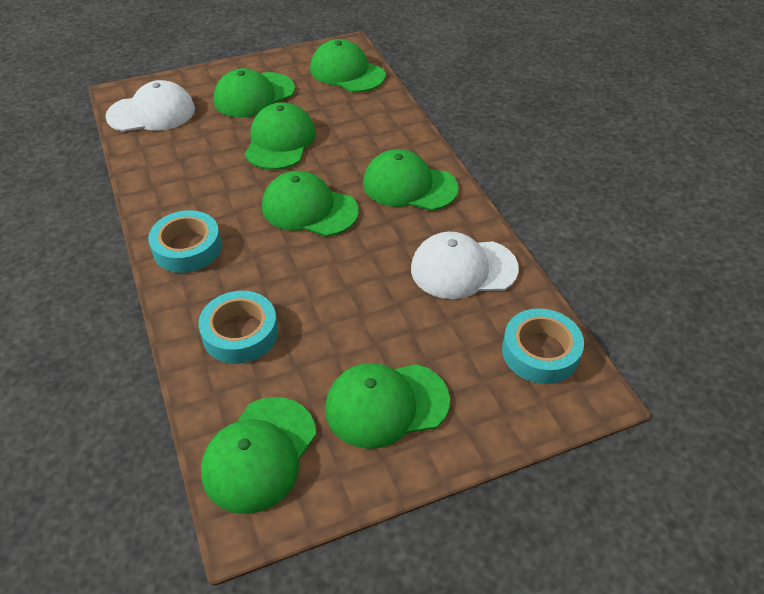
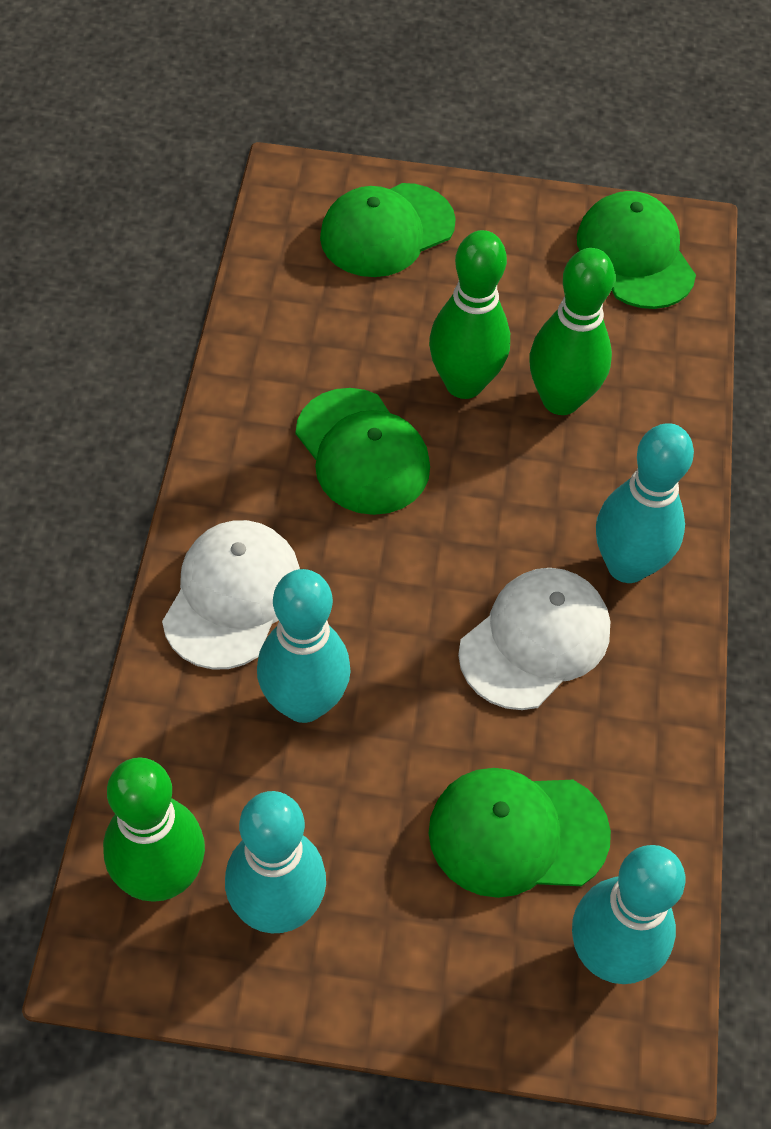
green bowling pin: none = 0 -> [103,757,205,902] [429,230,510,399] [529,248,615,415] = 3
green cap: [201,397,316,514] [214,68,295,118] [245,102,316,170] [262,171,359,237] [310,39,385,92] [325,363,450,449] [363,149,459,211] = 7 -> [296,388,430,515] [320,183,456,277] [429,768,611,898] [577,191,696,309] = 4
turquoise bowling pin: none = 0 -> [225,791,326,933] [257,569,351,723] [572,845,685,984] [596,423,694,583] = 4
turquoise tape: [148,210,222,273] [199,291,278,364] [502,308,584,384] = 3 -> none = 0

